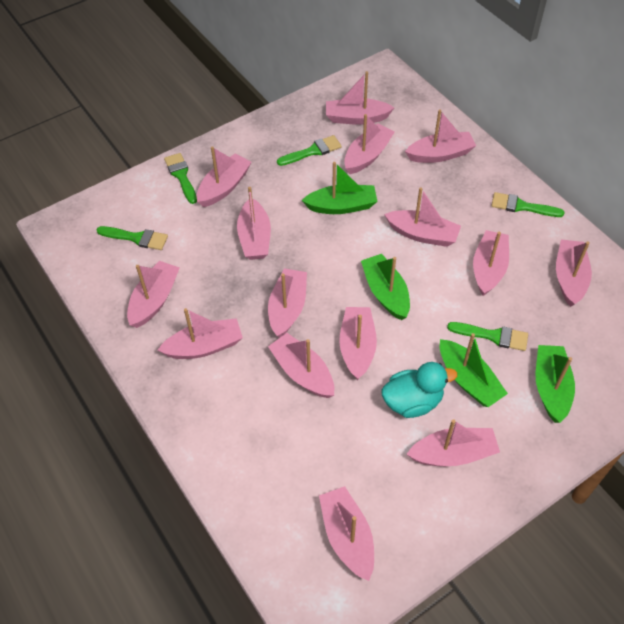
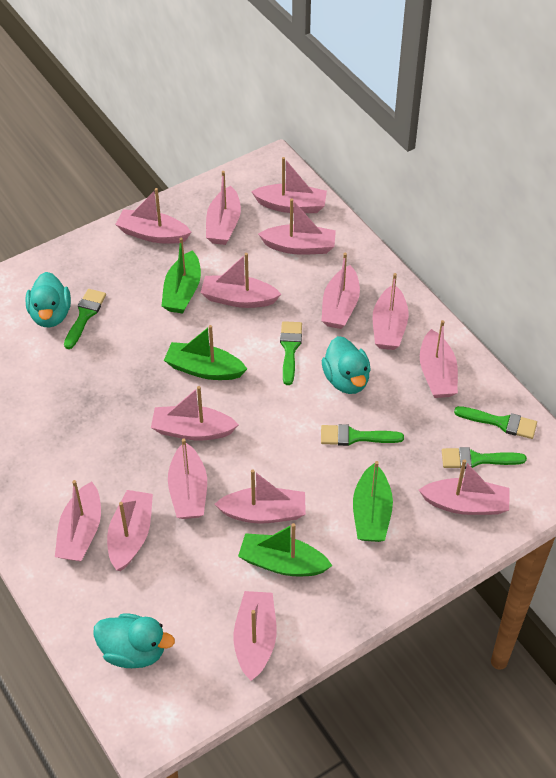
turquoise duck: [381,362,457,418] = 1 -> [25,272,71,328] [93,613,175,668] [322,336,371,394] = 3

